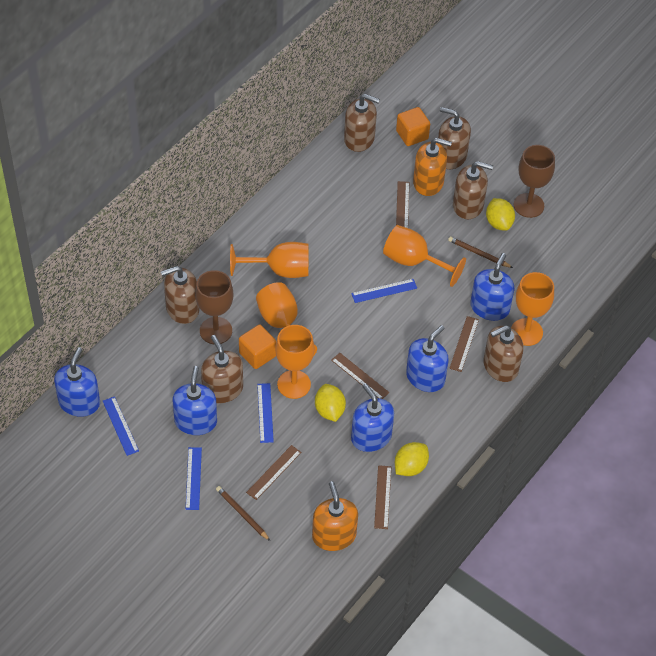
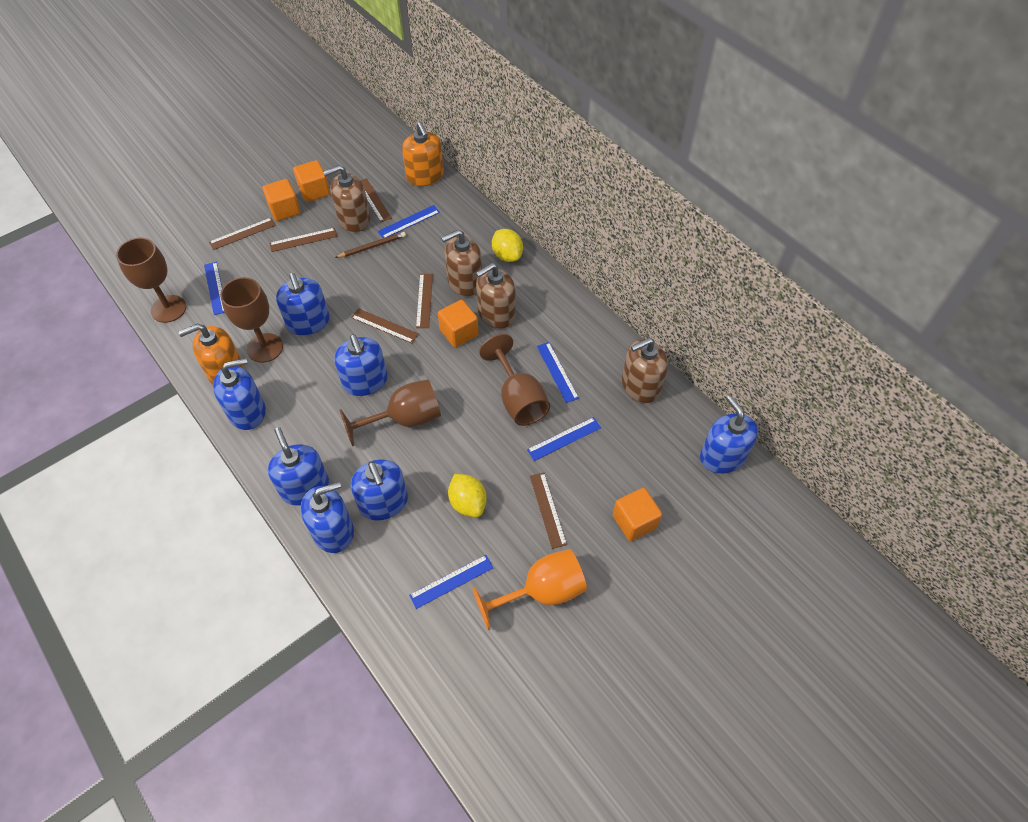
blue ruler: [103,396,139,456] [186,447,202,510] [257,383,274,443] [351,279,417,303] = 4 -> [204,262,225,315] [378,205,440,238] [409,555,494,609] [527,417,601,461] [537,342,579,403] = 5
blue soap dispenser: [54,347,100,417] [173,366,217,435] [351,383,394,452] [406,325,449,392] [470,253,515,321] = 5 -> [213,358,266,430] [268,427,329,506] [276,273,330,336] [301,481,354,553] [334,334,388,396] [351,460,408,521] [700,395,758,474] = 7
brown goblet: [195,270,233,344] [514,145,555,218] = 2 -> [116,238,186,323] [220,277,283,363] [340,379,441,446] [479,334,550,426] = 4
brown pencil: [216,486,270,541] [448,237,513,268] = 2 -> [335,232,406,258] = 1
brown ruler: [246,445,301,500] [331,353,389,399] [374,465,391,529] [396,181,409,228] [449,316,479,372] = 5 -> [209,218,276,250] [269,228,337,252] [351,308,419,343] [361,178,392,222] [416,274,433,328] [530,473,567,549] = 6
brown soap dispenser: [161,266,200,324] [201,335,243,403] [344,94,380,152] [438,107,471,169] [453,161,493,219] [483,325,524,382] = 6 -> [323,165,370,232] [441,230,482,296] [476,263,516,329] [622,338,668,403] = 4
orange cube: [239,325,276,369] [396,107,430,146] = 2 -> [262,179,300,221] [293,160,330,202] [438,300,479,347] [613,488,662,541] = 4
orange goblet: [230,242,309,278] [256,282,317,355] [275,325,314,399] [383,225,466,287] [511,272,554,346] = 5 -> [473,549,587,631] = 1
yellow lemon: [315,384,346,422] [395,442,429,476] [486,198,515,231] = 3 -> [448,474,487,517] [492,229,523,262] = 2

